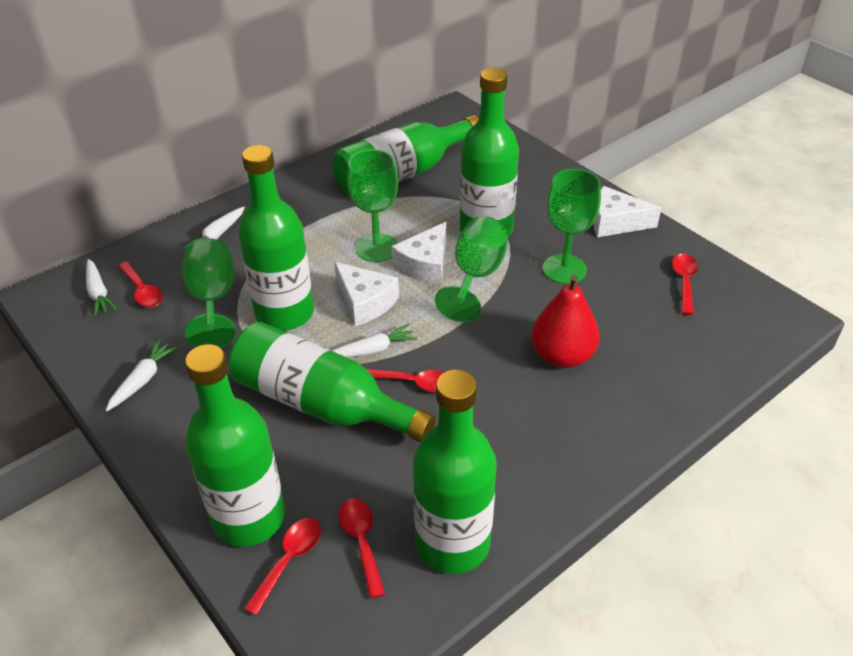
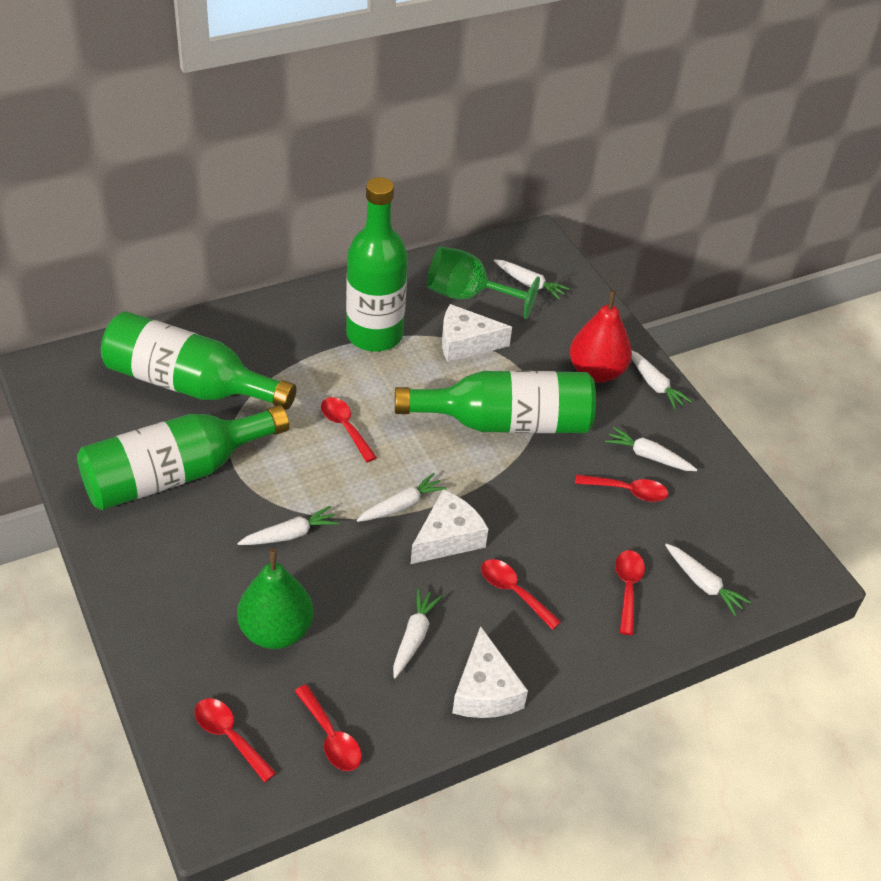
green bottle: [185,344,285,547] [229,322,436,443] [238,145,314,331] [333,115,479,196] [413,370,497,574] [460,68,519,237] = 6 -> [77,405,289,510] [101,311,296,410] [346,177,408,352] [395,371,596,433] = 4
green goblet: [182,238,236,348] [347,149,398,262] [435,216,508,322] [543,169,601,284] = 4 -> [427,246,540,319] = 1
green pear: none = 0 -> [237,548,314,649] = 1
red spoon: [118,262,163,308] [244,518,321,616] [339,498,385,598] [366,369,444,393] [672,254,698,315] = 5 -> [195,698,276,783] [295,685,362,771] [321,397,377,462] [481,559,561,630] [575,474,668,502] [615,550,645,635] = 6
white carrot: [86,259,117,317] [106,340,178,411] [183,207,245,250] [332,324,417,358] = 4 -> [238,506,339,545] [357,473,447,522] [393,589,442,678] [494,259,570,300] [605,427,698,471] [632,351,692,410] [665,544,751,616] = 7

